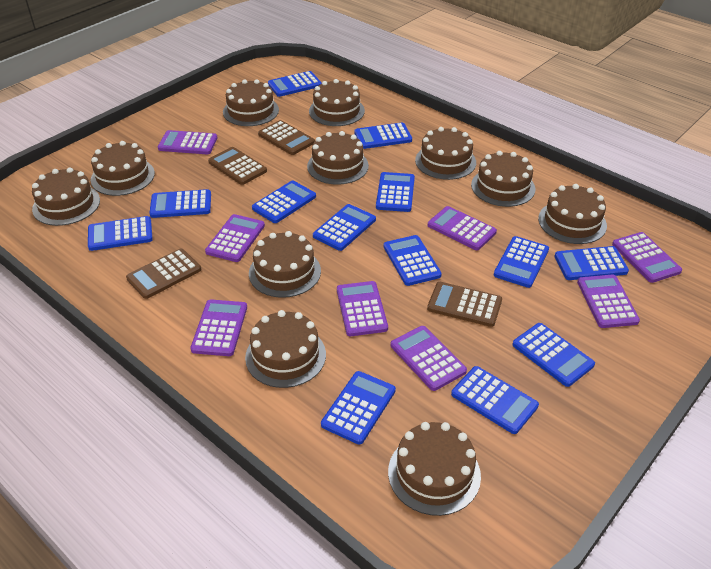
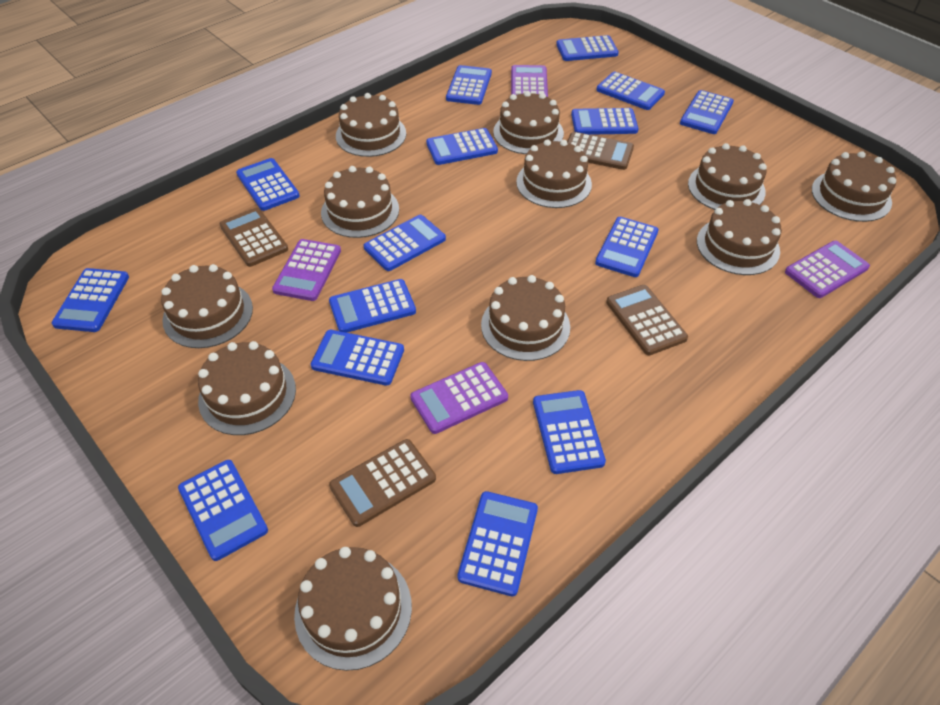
blue calculator: [88,216,153,251] [149,189,211,218] [252,180,316,223] [268,71,322,97] [313,204,376,251] [321,371,396,445] [354,123,412,149] [376,172,415,212] [384,235,442,286] [451,366,539,434] [494,236,549,288] [512,323,595,387] [555,246,629,280] = 13 -> [52,268,129,332] [178,460,268,561] [236,158,300,211] [311,330,404,386] [329,279,416,333] [364,215,446,271] [426,128,498,165] [446,65,492,105] [458,491,538,596] [533,390,606,474] [556,35,619,61] [571,108,638,135] [595,217,659,277] [596,72,665,110] [680,90,734,134] = 15
purple calculator: [158,130,218,154] [190,299,247,356] [205,214,265,262] [337,281,388,336] [391,326,467,391] [428,206,497,250] [577,274,640,328] [612,232,682,283] = 8 -> [272,239,341,301] [410,362,508,434] [511,65,548,97] [785,241,870,298] = 4

